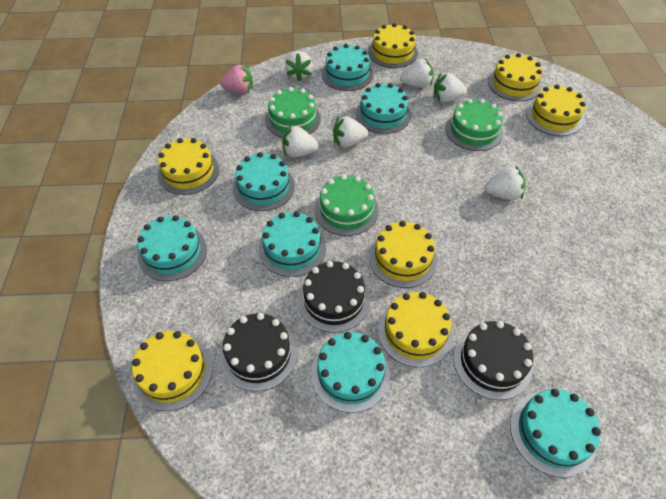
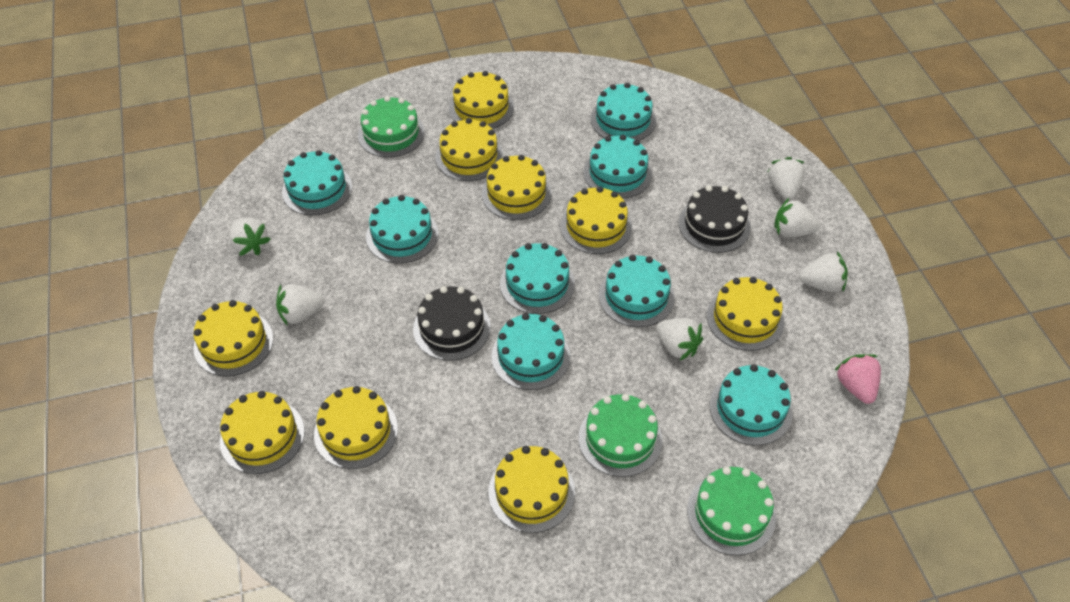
black cake: [220,313,298,391] [298,261,370,333] [453,321,533,400] = 3 -> [413,286,491,361] [679,185,751,253] = 2
turquoise cake: [137,215,207,281] [233,152,295,211] [259,211,326,277] [311,332,390,413] [322,44,373,91] [356,83,411,134] [510,389,601,477] = 7 -> [282,150,352,215] [366,195,438,264] [491,313,570,390] [500,243,575,314] [583,135,652,198] [590,83,656,141] [599,255,675,327] [710,364,793,446] = 8
yellow cake: [132,331,213,411] [158,138,219,195] [368,23,418,68] [369,221,438,288] [378,292,453,367] [488,53,542,101] [526,85,586,136] = 7 -> [193,300,273,376] [220,391,305,474] [314,386,398,469] [435,118,503,181] [449,71,514,129] [482,155,552,220] [488,446,575,533] [560,186,632,254] [707,277,784,351] = 9

